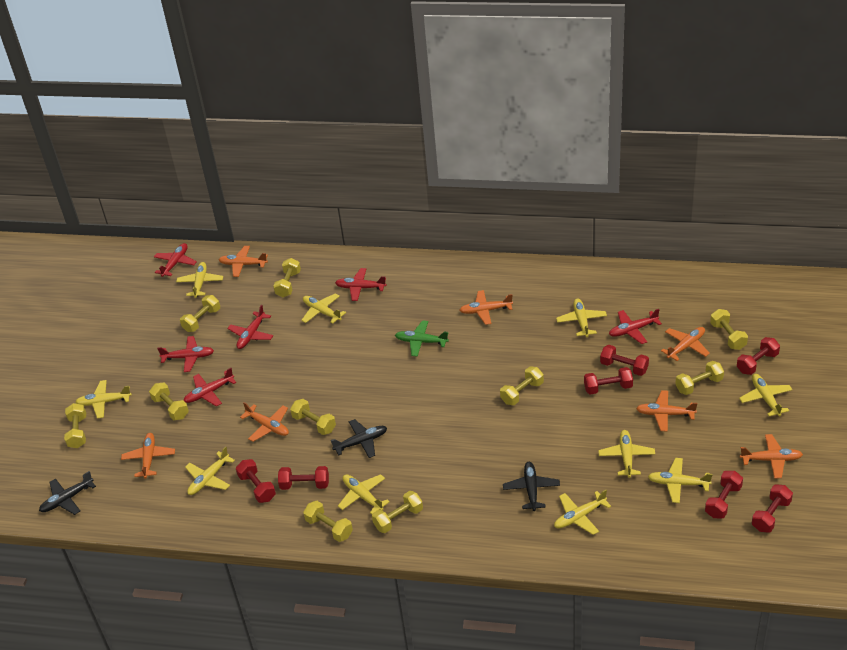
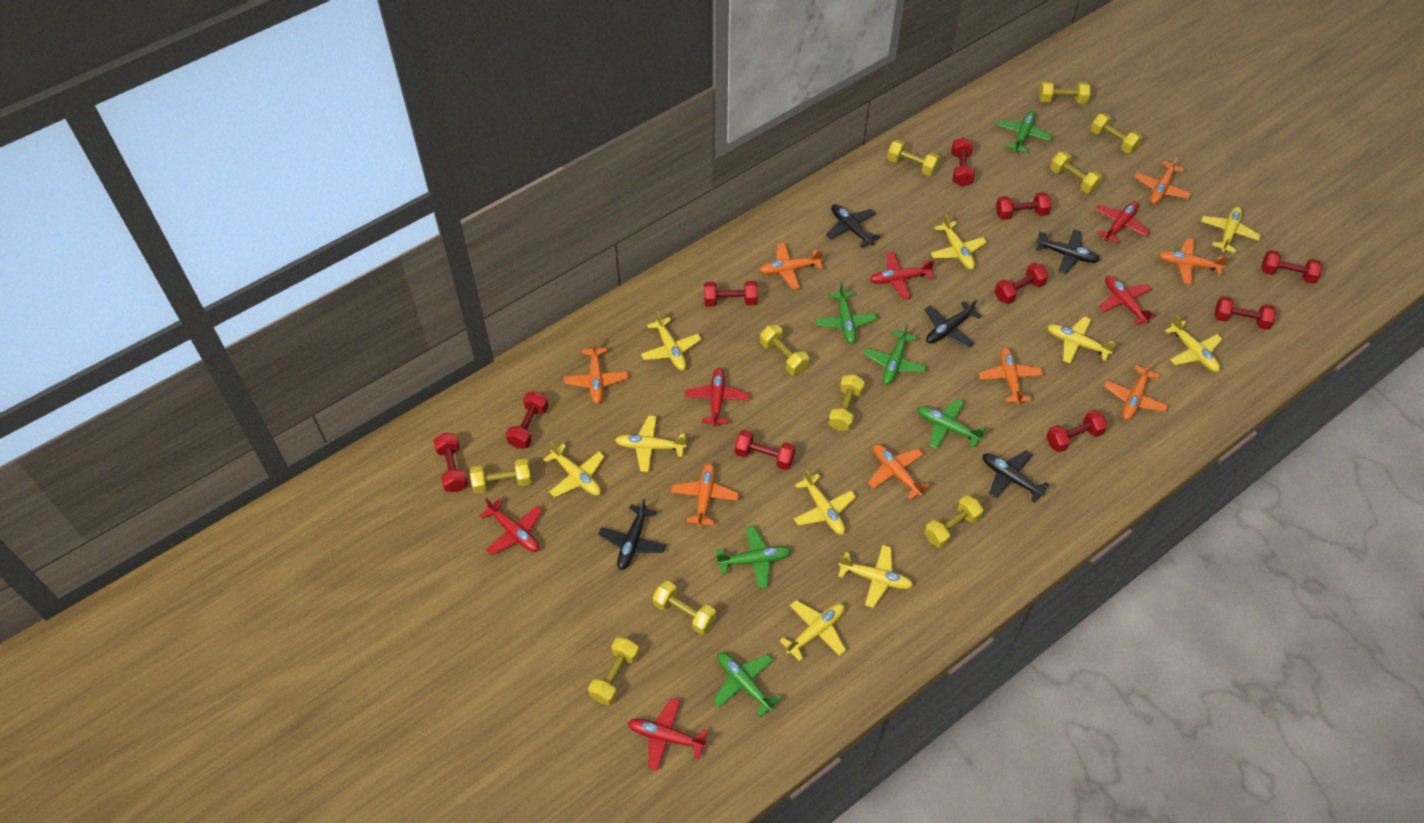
black plane: [39,471,96,515] [331,419,387,458] [503,462,560,511] = 3 -> [598,498,666,570] [826,204,880,248] [925,299,982,348] [983,450,1049,503] [1036,230,1100,274] = 5
green plane: [395,320,449,357] = 1 -> [713,652,782,717] [716,526,791,589] [815,282,877,344] [864,324,927,384] [917,399,985,449] [997,111,1052,153] = 6
orange plane: [121,433,175,479] [219,246,268,277] [240,402,289,442] [460,290,513,325] [636,390,697,432] [661,327,710,361] [740,434,803,479] = 7 -> [564,339,628,404] [671,463,739,527] [759,243,823,289] [868,444,930,500] [979,347,1043,405] [1104,360,1169,420] [1135,155,1191,204] [1159,238,1230,285] = 8
red dumbbell: [236,459,276,503] [278,466,329,490] [584,367,633,395] [600,345,649,376] [705,471,743,518] [737,337,780,375] [752,485,793,533] = 7 -> [433,433,468,492] [506,392,548,449] [704,281,758,306] [735,430,796,470] [951,137,975,187] [994,263,1048,304] [996,192,1051,220] [1046,410,1108,452] [1214,296,1276,330] [1261,250,1322,284] = 10

